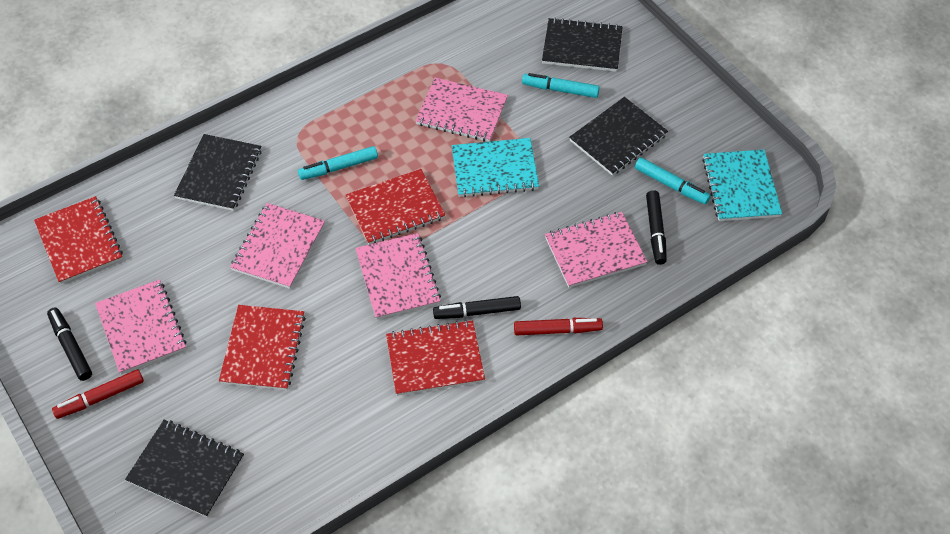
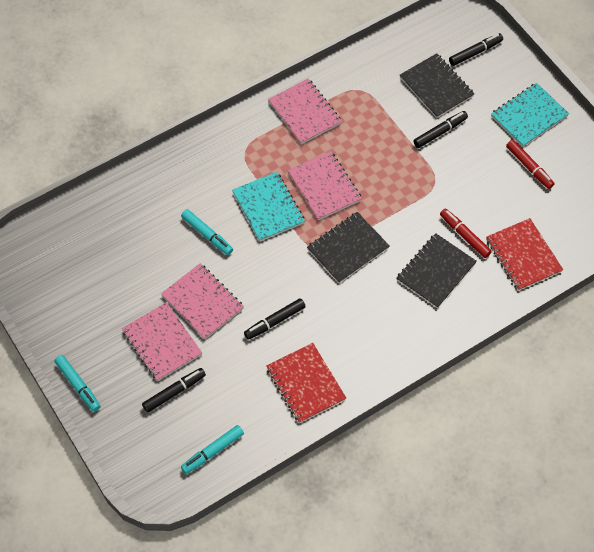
black marker: [47,307,92,381] [433,296,521,319] [646,190,667,265] = 3 -> [142,368,206,413] [244,298,306,340] [413,111,468,148] [449,33,503,66] = 4
black notebook: [125,420,244,517] [174,134,262,211] [542,18,623,72] [569,97,668,176] = 4 -> [307,212,390,283] [396,233,477,308] [400,53,474,118] = 3
pink notebook: [95,279,186,374] [230,203,325,289] [355,233,441,319] [416,78,508,142] [545,212,647,288] = 5 -> [122,302,202,381] [161,263,244,339] [268,79,342,145] [288,151,362,220] = 4
red notebook: [34,196,123,284] [219,305,306,390] [346,169,445,245] [386,320,485,396] = 4 -> [266,343,346,423] [486,218,563,291] = 2

